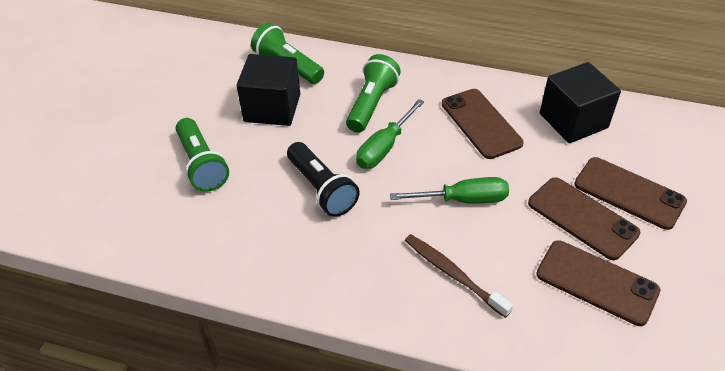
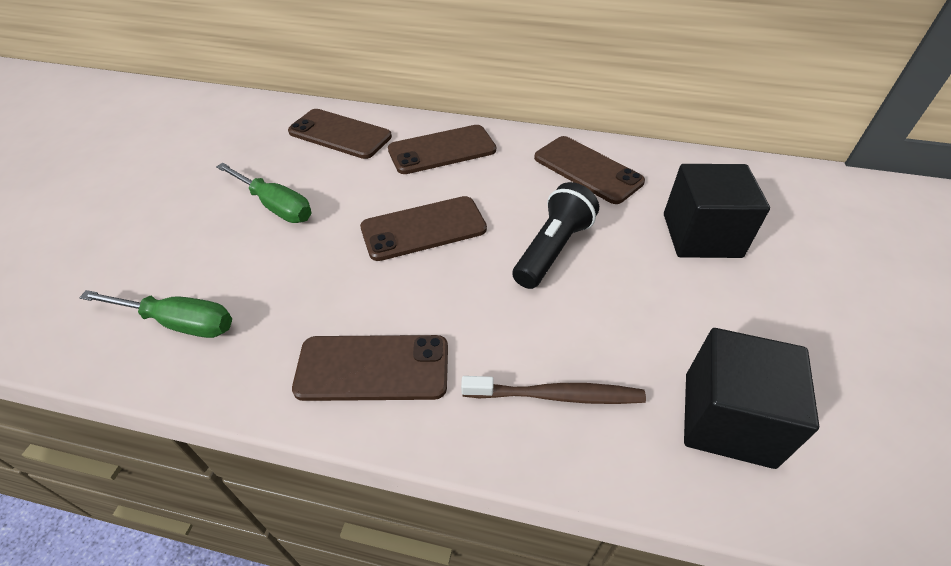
brown phone: [442,89,524,159] [528,177,640,260] [536,240,661,326] [574,157,687,230] = 4 -> [288,109,392,159] [292,335,448,401] [360,196,487,261] [388,125,496,174] [534,136,645,204] = 5
green flashlight: [175,118,229,192] [251,23,324,84] [346,54,401,133] = 3 -> none = 0

